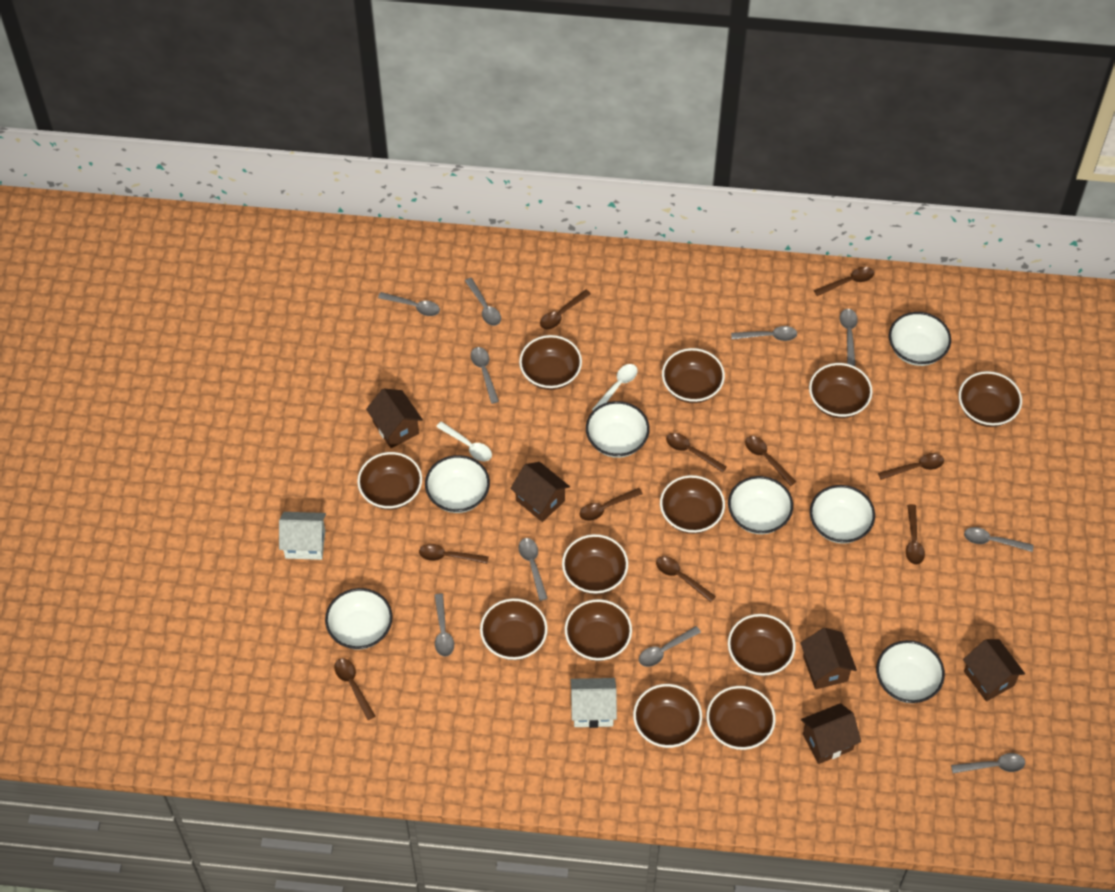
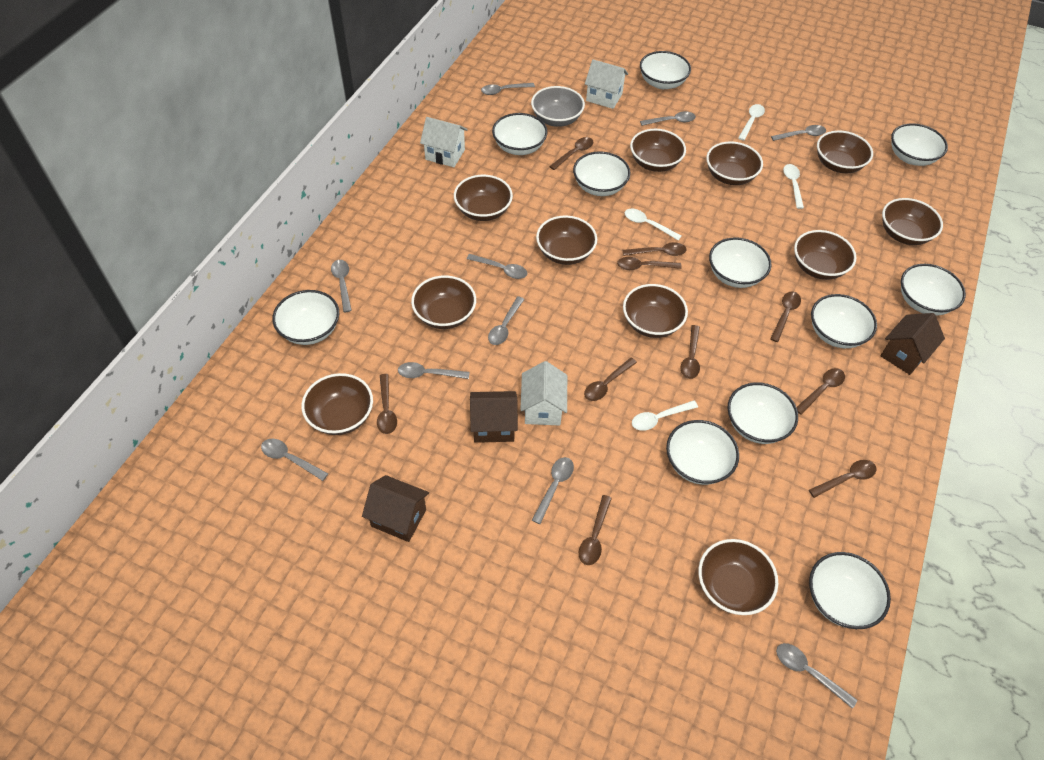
brown bowl: [357,452,422,510] [480,598,548,660] [519,335,582,390] [562,534,628,594] [565,599,632,661] [633,684,702,748] [660,475,725,534] [662,348,725,403] [707,686,776,750] [728,614,796,676] [809,363,873,418] [959,371,1022,427] = 12 -> [302,373,373,435] [411,275,476,329] [454,175,513,221] [536,216,597,265] [623,284,688,338] [630,129,686,172] [698,539,778,615] [706,141,763,185] [794,230,857,280] [817,131,873,173] [882,198,943,245] = 11
brown house: [366,388,423,448] [510,462,570,522] [800,628,857,690] [801,703,861,764] [963,639,1025,702] = 5 -> [362,475,429,542] [470,391,518,443] [880,313,945,375] = 3
grey bowl: none = 0 -> [531,86,585,127] = 1
white bowl: [325,588,393,650] [425,455,490,513] [586,401,650,458] [728,476,793,534] [810,485,875,544] [876,640,945,703] [889,312,951,366] = 7 -> [272,290,339,345] [492,113,548,155] [573,151,630,196] [640,51,691,89] [666,420,739,485] [709,237,772,288] [727,382,798,444] [809,552,891,629] [811,294,877,348] [891,123,948,166] [901,264,966,316] = 11
white house: [279,512,326,560] [571,678,617,728] = 2 -> [420,117,468,167] [520,361,567,426] [585,59,628,109] = 3
white spoon: [436,421,492,461] [592,364,638,411] = 2 -> [625,209,681,240] [632,400,698,431] [738,104,765,141] [783,164,804,209] = 4

